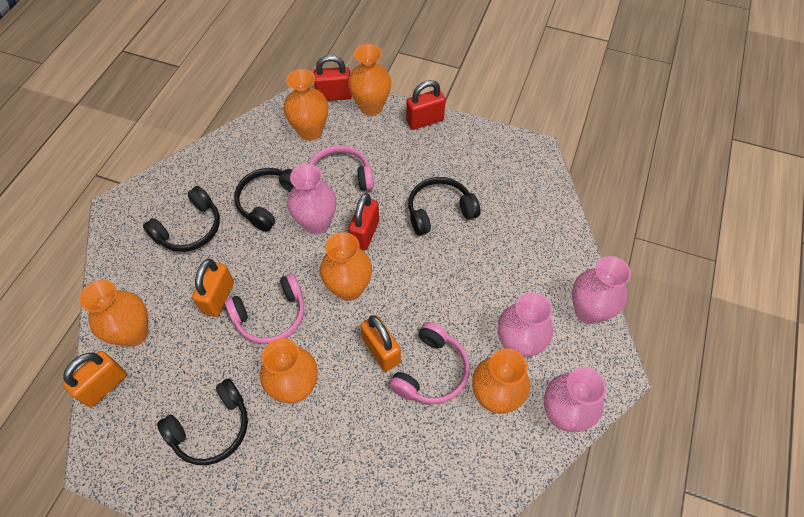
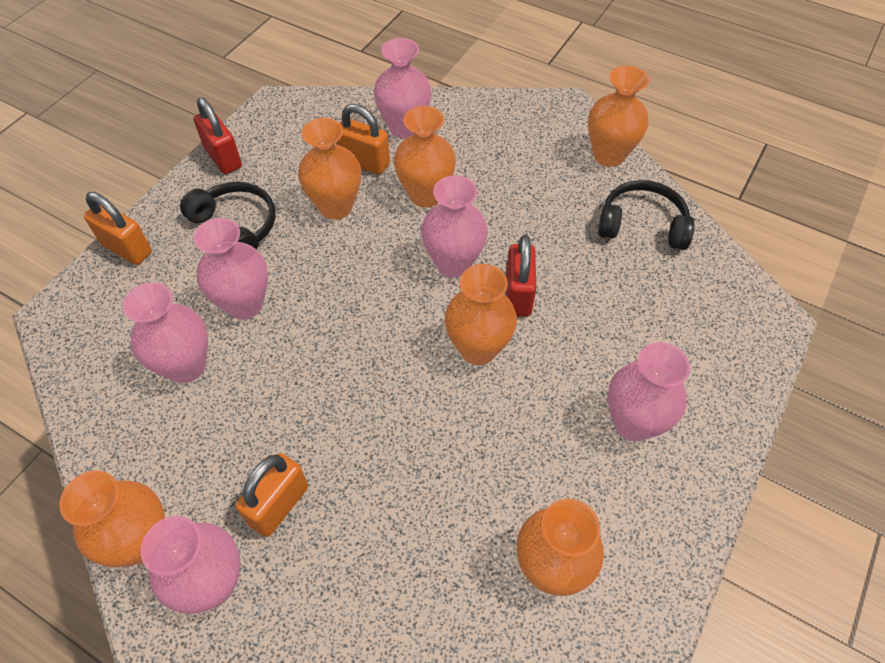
black headphones: [143,186,220,252] [157,378,248,465] [234,168,294,232] [408,177,481,236] = 4 -> [180,182,275,250] [598,180,695,250] = 2
pink headphones: [225,273,304,344] [309,145,374,191] [389,322,470,404] = 3 -> none = 0
pink vase: [287,164,336,235] [498,292,553,358] [544,367,606,432] [572,256,631,324] = 4 -> [123,282,208,383] [141,516,241,614] [194,218,268,320] [374,38,431,138] [421,175,488,277] [608,342,690,441] = 6
red padlock: [313,55,352,101] [348,193,379,251] [406,80,446,130] = 3 -> [194,97,242,174] [506,235,536,317] = 2

